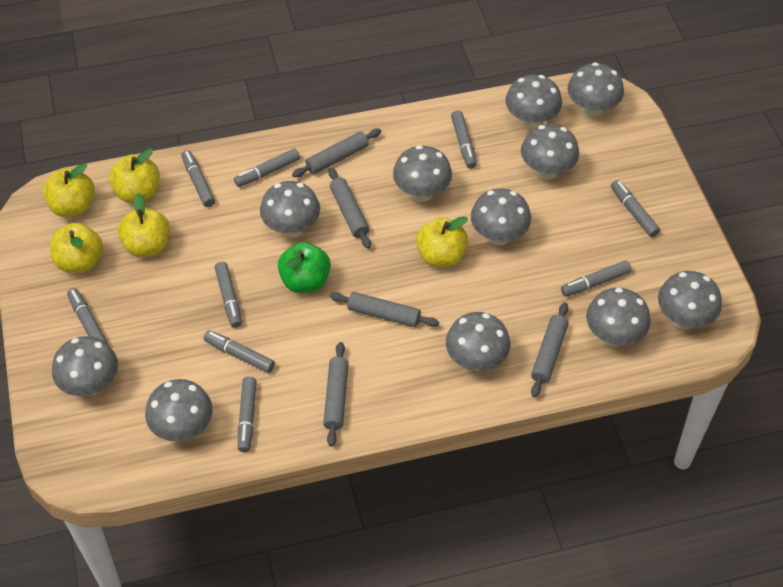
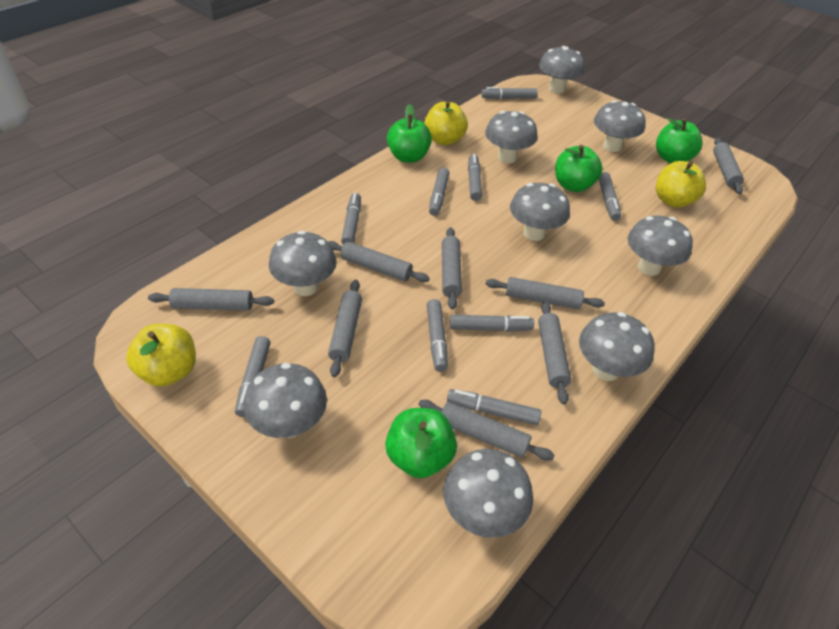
green apple: [278,242,331,293] = 1 -> [385,408,457,478] [387,104,432,163] [555,145,602,192] [656,118,702,163] = 4
grey mushroom: [52,336,118,396] [145,379,213,441] [260,181,320,238] [393,145,452,202] [446,312,510,371] [471,189,531,245] [505,75,562,129] [521,124,579,180] [568,62,624,118] [586,288,651,347] [658,271,722,329] = 11 -> [244,363,327,438] [269,231,337,296] [444,449,533,538] [485,111,537,163] [510,183,570,241] [539,46,584,93] [579,312,655,381] [594,100,645,152] [628,215,693,276] = 9
grey rolling pin: [292,129,381,177] [323,342,349,447] [328,168,371,249] [329,292,439,327] [531,302,569,397] = 5 -> [148,288,274,311] [328,241,430,282] [328,280,362,377] [418,400,555,461] [442,227,462,309] [486,277,605,309] [538,301,571,404] [713,138,744,194] = 8
yellow apple: [43,163,95,217] [50,223,103,273] [109,148,160,203] [118,193,170,257] [416,216,468,267] = 5 -> [126,324,196,387] [424,101,468,145] [656,161,706,208] = 3

